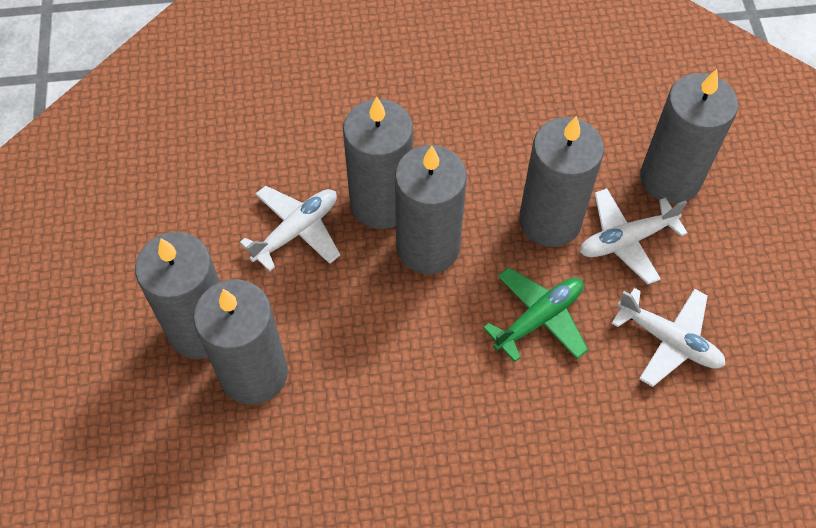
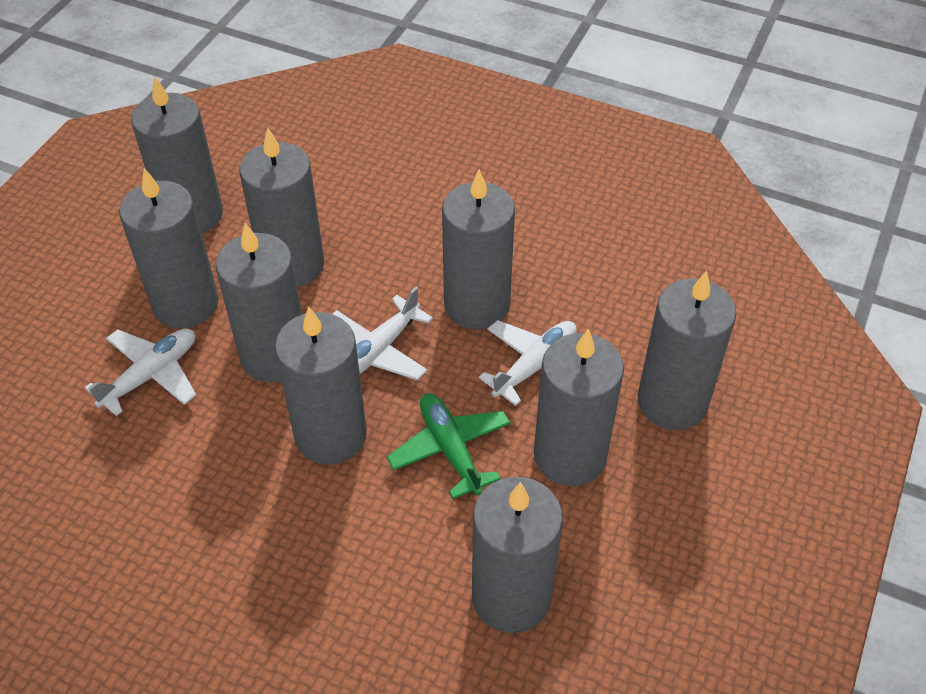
grey candle: [135,232,220,359] [193,280,288,405] [343,96,413,229] [395,145,467,274] [519,116,604,247] [640,69,738,204] = 6 -> [119,168,219,328] [131,76,223,234] [215,223,302,383] [239,128,324,287] [275,307,367,465] [442,170,515,330] [472,477,563,633] [534,329,624,486] [638,271,736,430] = 9

